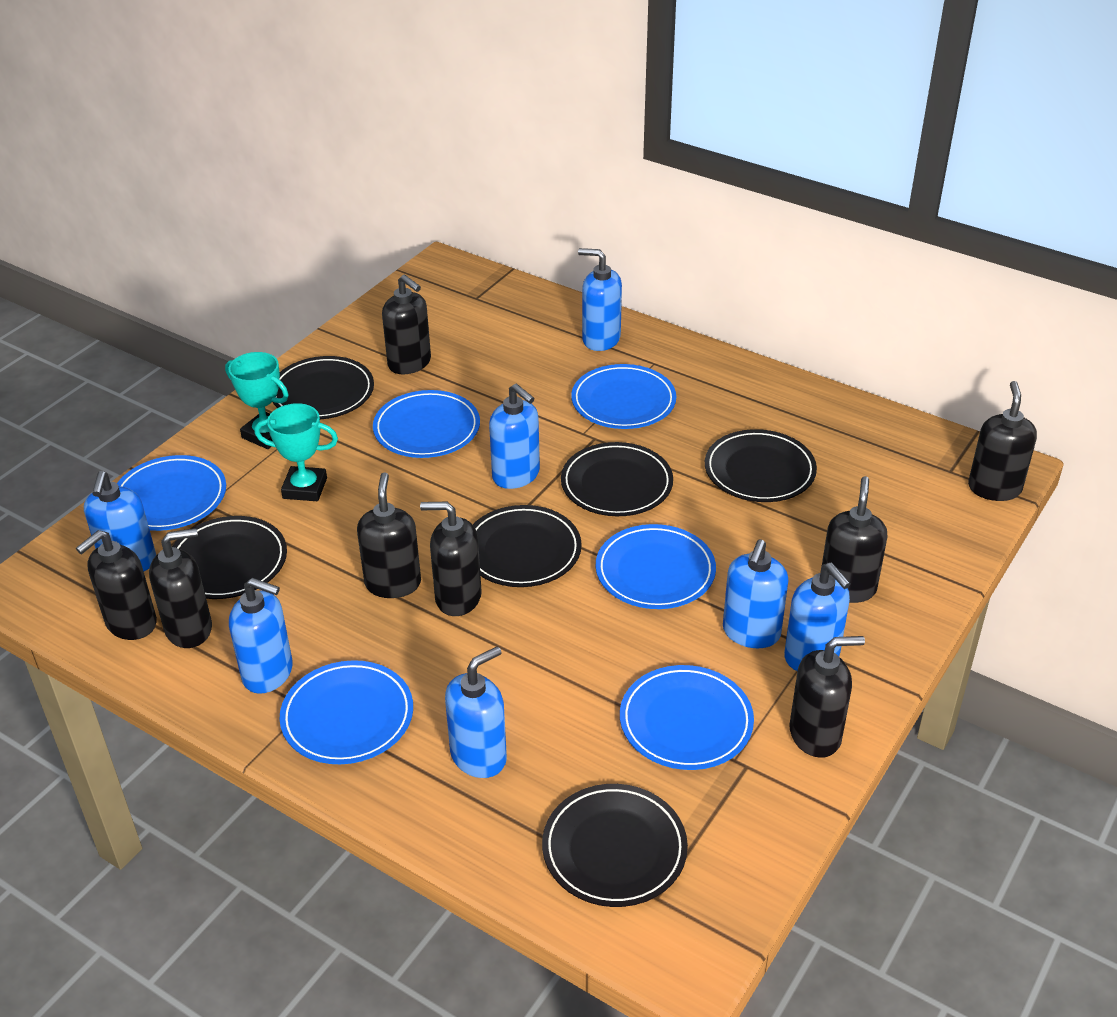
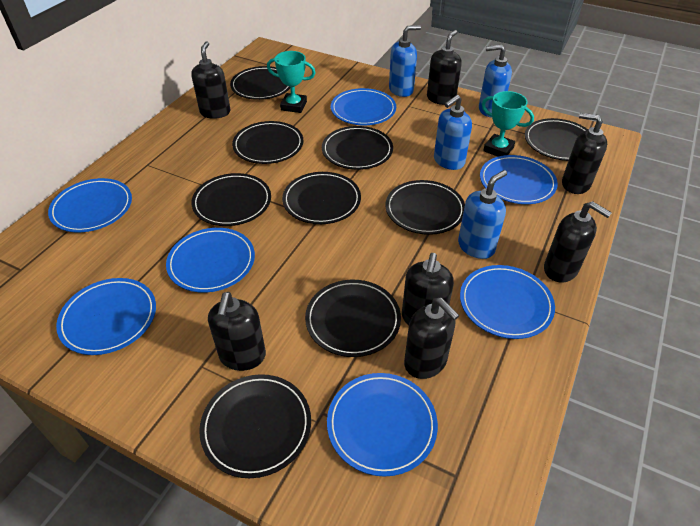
black plate: [172,516,287,599] [273,356,374,419] [473,505,582,587] [542,784,688,907] [561,442,673,516] [705,429,817,502] = 6 -> [191,173,271,226] [199,374,311,478] [230,66,290,100] [232,121,304,164] [282,172,361,224] [305,280,401,357] [322,126,393,170] [385,180,465,235] [525,118,588,161] = 9
black soap dispenser: [76,530,157,640] [149,528,212,648] [357,472,421,598] [382,275,431,374] [420,502,482,616] [789,636,865,758] [822,476,888,603] [968,381,1037,501] = 8 -> [191,41,230,119] [208,292,266,371] [402,253,454,325] [404,298,459,379] [427,30,462,105] [544,201,612,282] [562,113,607,194] = 7
blue plate: [117,455,226,531] [280,660,413,764] [373,390,480,458] [571,364,676,429] [596,524,716,609] [620,665,754,770] = 6 -> [48,178,132,232] [56,278,156,355] [166,228,255,293] [327,373,438,476] [331,88,396,125] [460,265,555,339] [480,155,558,204] = 7
blue soap dispenser: [84,471,156,571] [229,578,293,694] [445,646,507,778] [489,384,540,489] [578,248,622,351] [723,540,788,648] [784,563,851,671] = 7 -> [389,25,421,97] [434,95,472,170] [458,170,507,259] [479,45,512,117] = 4

